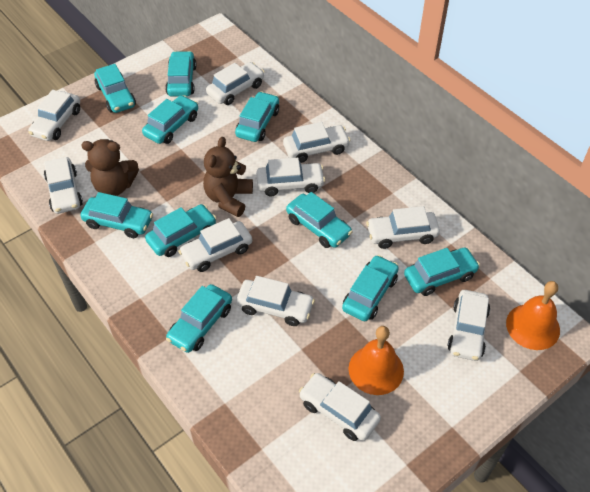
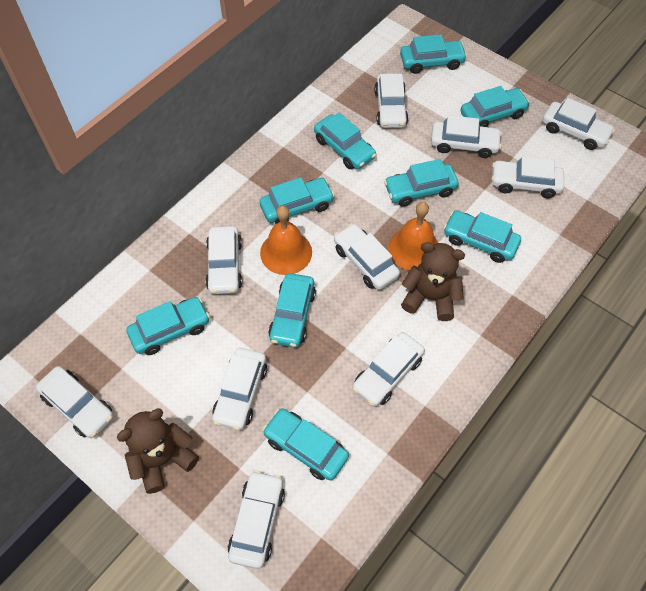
turquoise car: [81,192,153,238] [94,64,136,113] [142,95,198,144] [145,204,216,257] [165,51,197,97] [166,284,232,353] [235,91,279,142] [286,192,352,248] [342,255,399,321] [404,248,480,296] = 10 -> [126,297,210,355] [259,177,335,224] [262,408,349,481] [268,273,316,347] [314,112,377,169] [384,159,459,207] [400,34,467,74] [443,210,521,263] [461,86,530,127] = 9

